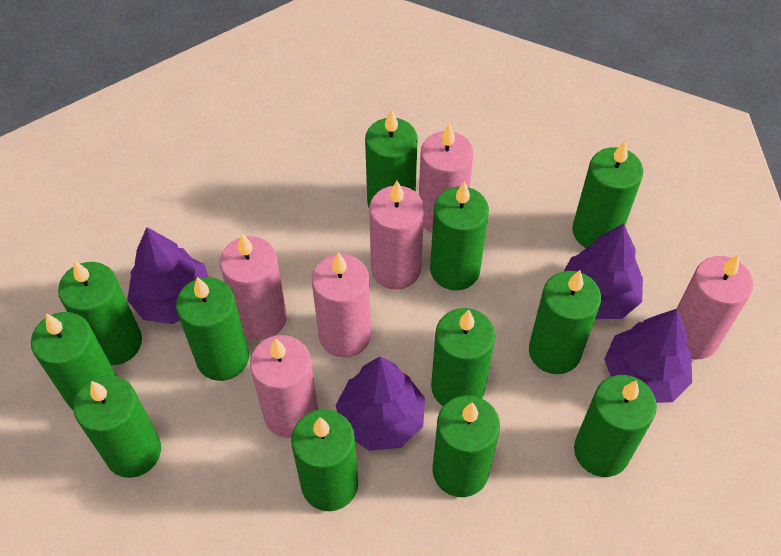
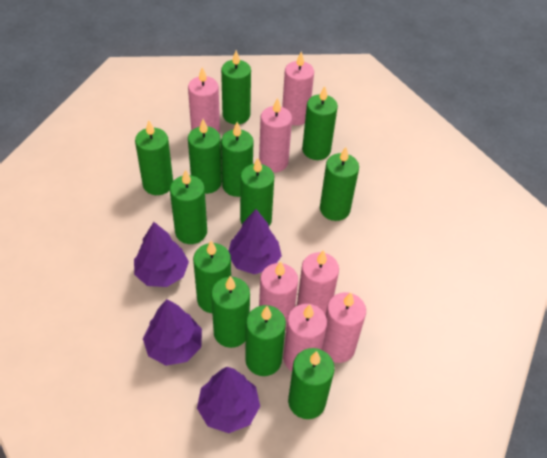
pink candle: [220,234,287,340] [250,335,318,438] [312,252,371,358] [369,181,424,290] [419,123,473,233] [677,254,753,359] = 6 -> [188,67,220,134] [259,97,292,173] [259,262,298,331] [282,52,314,126] [283,304,327,371] [297,250,339,315] [322,292,366,363] = 7

